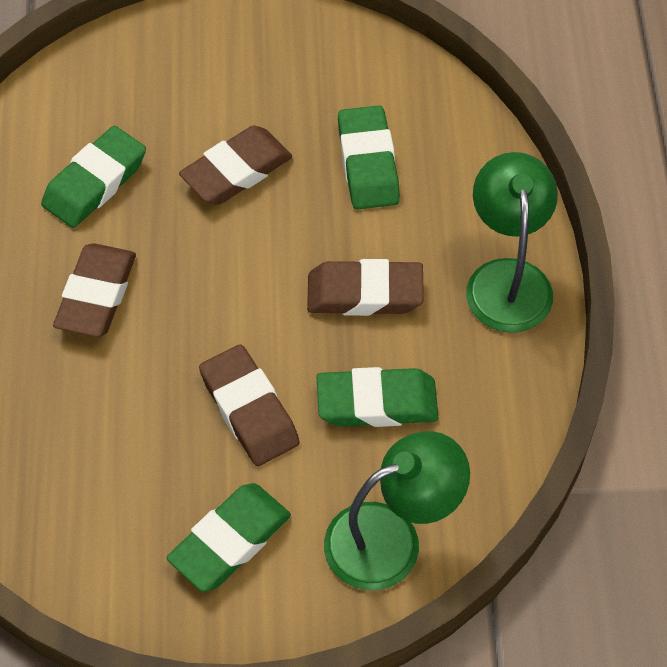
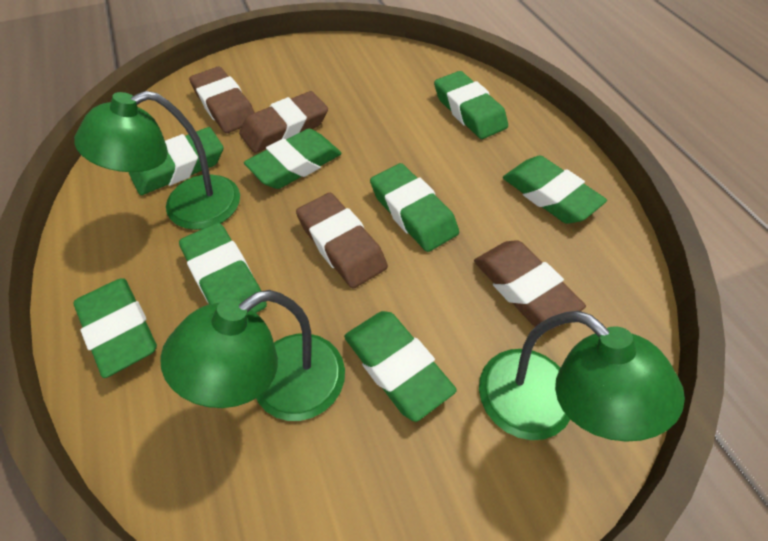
green eraser: [41,126,146,228] [167,483,291,592] [316,367,439,427] [338,105,400,210] = 4 -> [74,278,157,378] [129,127,223,195] [179,223,267,313] [244,129,341,189] [344,311,457,422] [370,163,459,252] [434,71,508,139] [503,156,607,223] = 8
green lamp: [324,431,470,590] [466,152,558,333] = 2 -> [74,91,240,230] [160,290,345,421] [479,311,685,442] = 3

